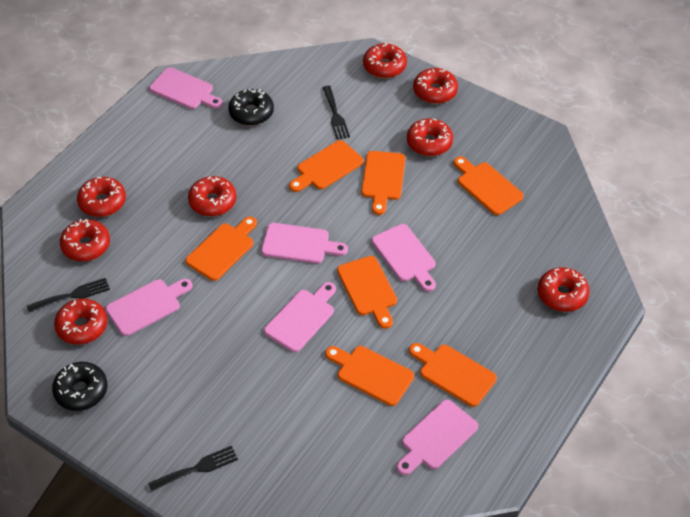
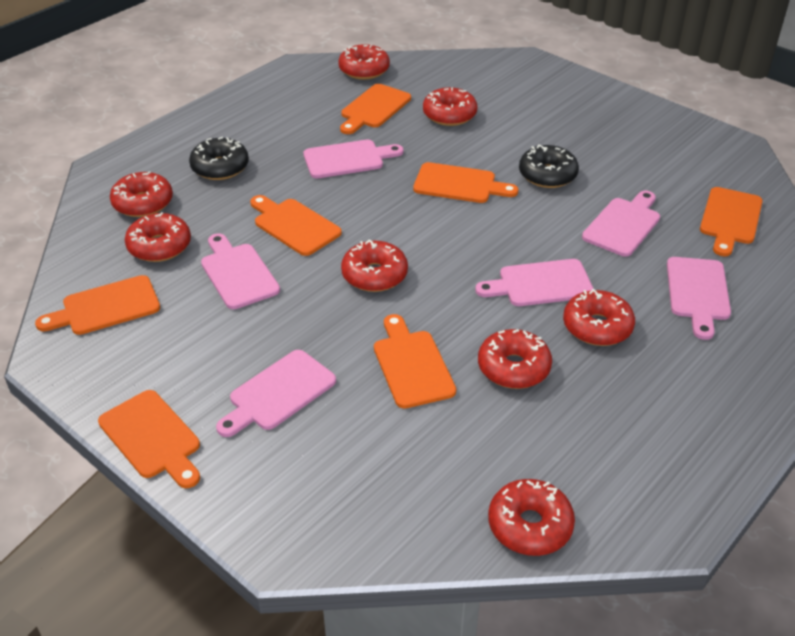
black fork: [27,278,110,312] [148,446,238,492] [322,86,350,139] = 3 -> none = 0

